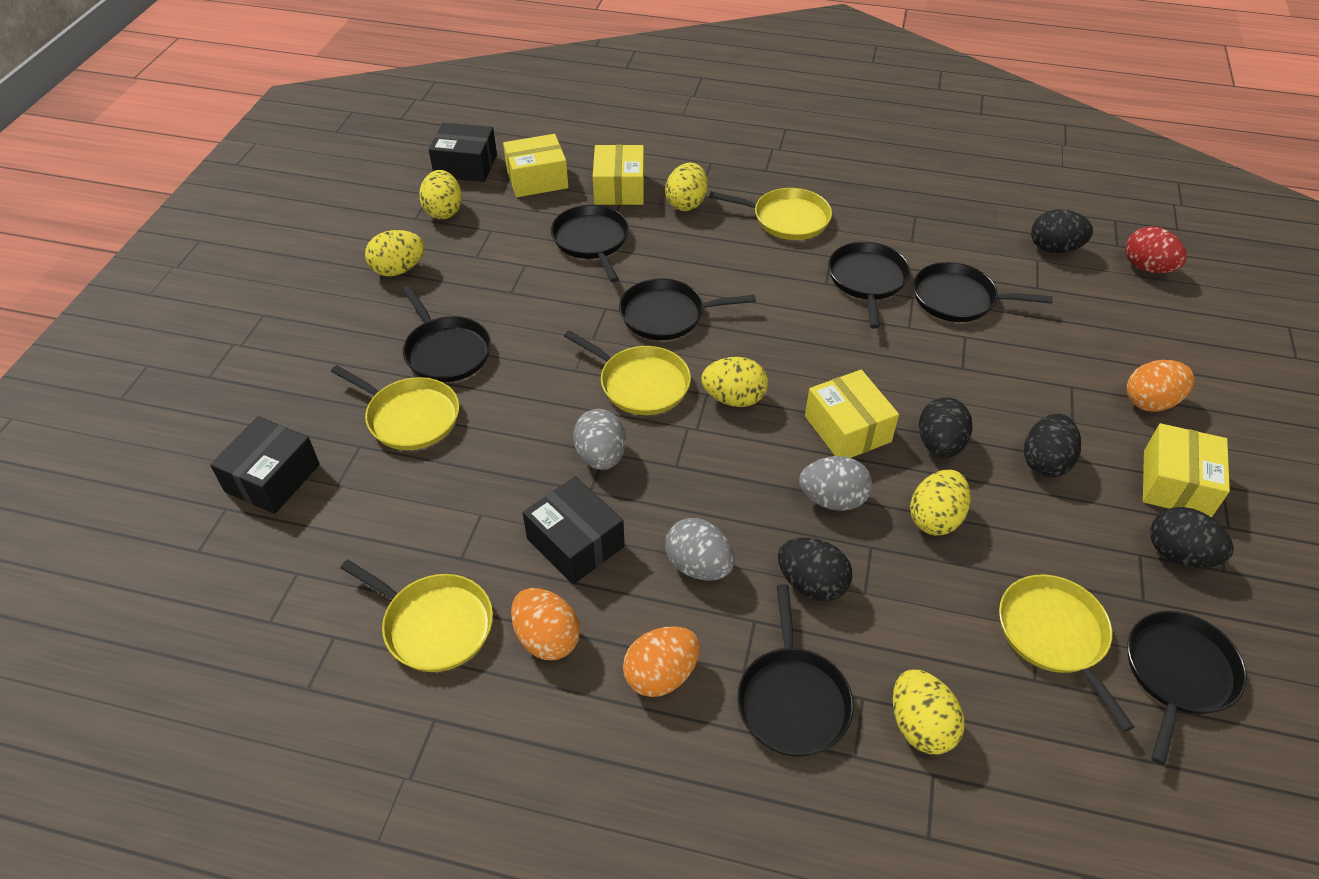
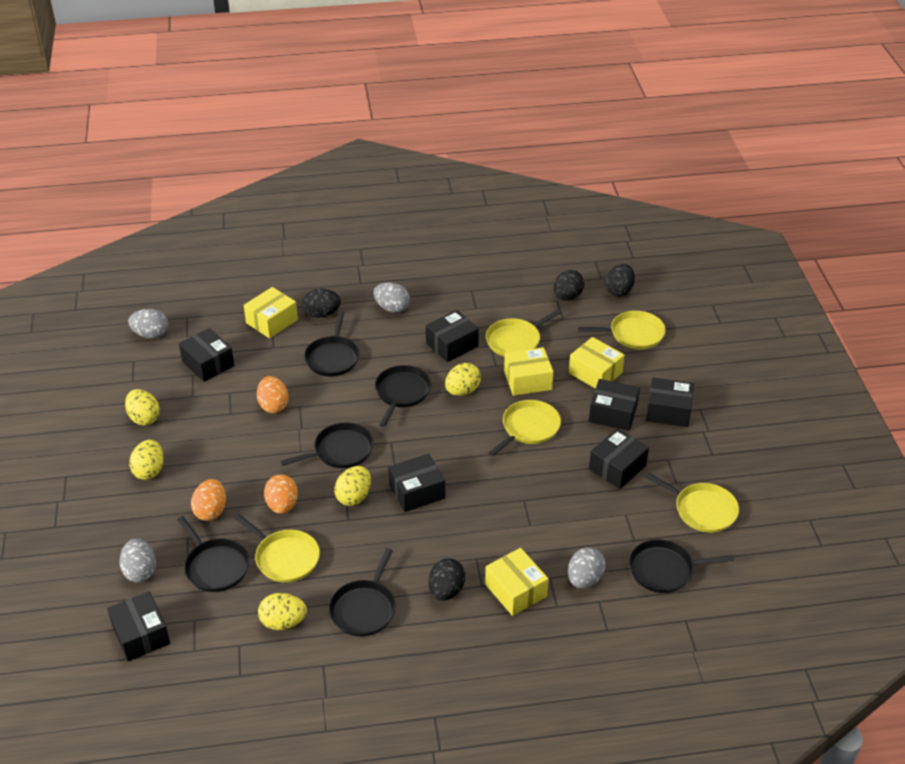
black box: [210,416,320,514] [429,123,497,182] [523,476,625,584] = 3 -> [107,591,170,661] [179,328,234,382] [388,454,445,512] [426,310,479,362] [589,379,640,431] [589,428,649,489] [646,378,694,427] = 7
black egg: [778,538,852,601] [919,397,973,458] [1024,414,1081,477] [1031,209,1093,253] [1150,507,1234,568] = 5 -> [302,289,341,318] [429,558,465,601] [553,270,584,301] [605,264,635,297] = 4
black pan: [402,286,491,382] [551,205,629,282] [619,278,756,340] [737,584,854,757] [828,242,910,329] [913,262,1053,322] [1128,611,1247,765] = 7 -> [177,516,250,592] [281,423,374,468] [304,311,360,376] [329,548,396,637] [375,365,431,427] [629,539,734,593] = 6
grey egg: [573,409,626,470] [665,518,735,580] [799,456,872,511] = 3 -> [119,538,156,583] [128,309,168,338] [374,282,410,313] [568,547,606,588] = 4
red egg: [1125,226,1187,274] = 1 -> none = 0
yellow egg: [365,230,425,277] [419,170,462,219] [665,163,708,211] [701,357,768,407] [893,669,964,754] [910,470,971,535] = 6 -> [125,389,160,425] [129,440,164,480] [258,593,307,630] [334,466,371,506] [445,363,481,396] = 5

